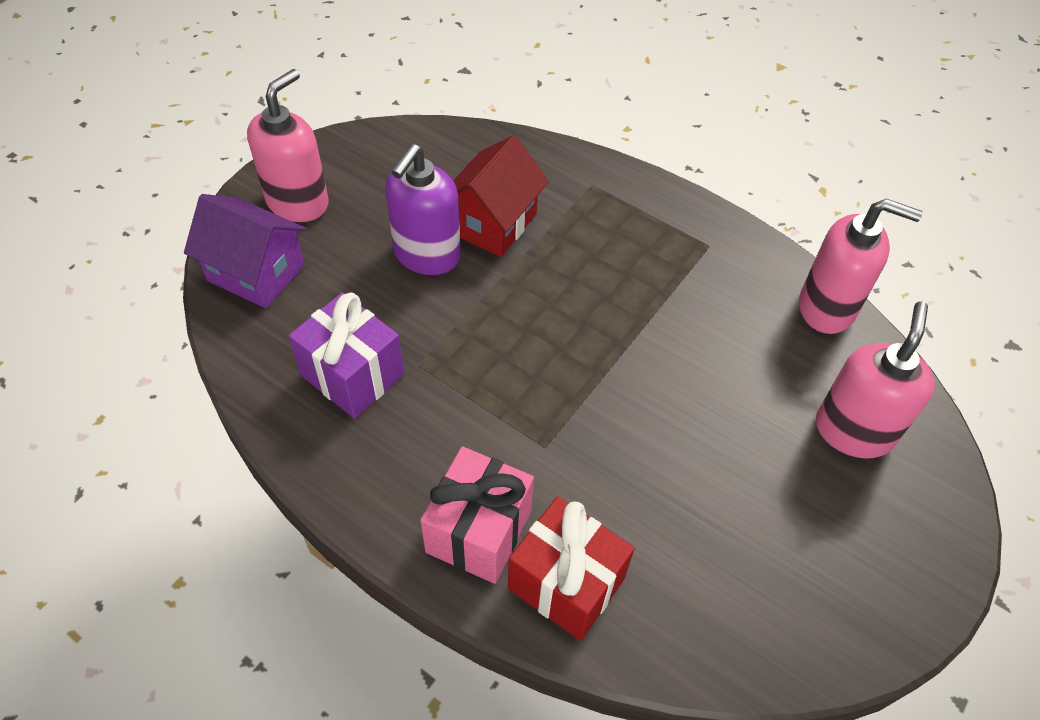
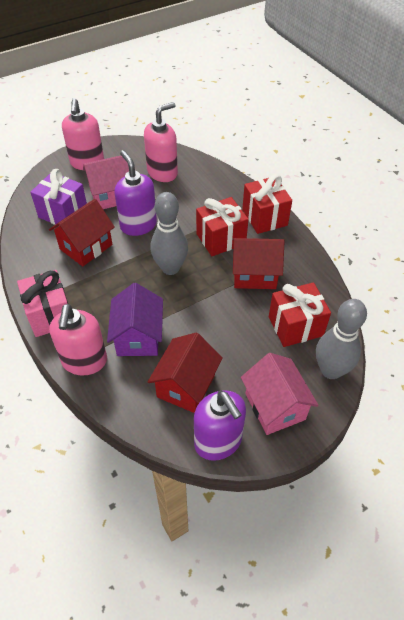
grey bowling pin: none = 0 -> [151,192,188,275] [316,299,367,379] = 2
pink house: none = 0 -> [83,156,129,209] [241,353,319,435] = 2
purple soap dispenser: [385,144,461,275] = 1 -> [115,150,157,236] [194,390,246,461] = 2
red gift: [508,496,635,641] = 1 -> [196,197,248,256] [242,174,292,234] [269,282,331,347] = 3
red house: [453,135,549,257] = 1 -> [49,199,115,266] [148,333,223,413] [232,238,285,289] = 3

